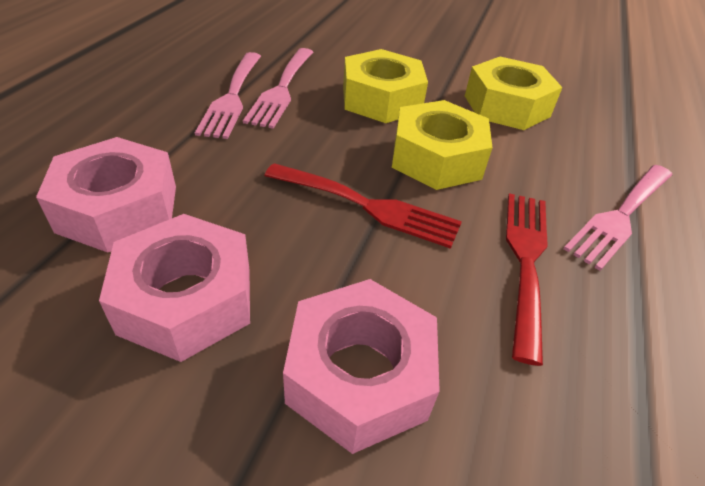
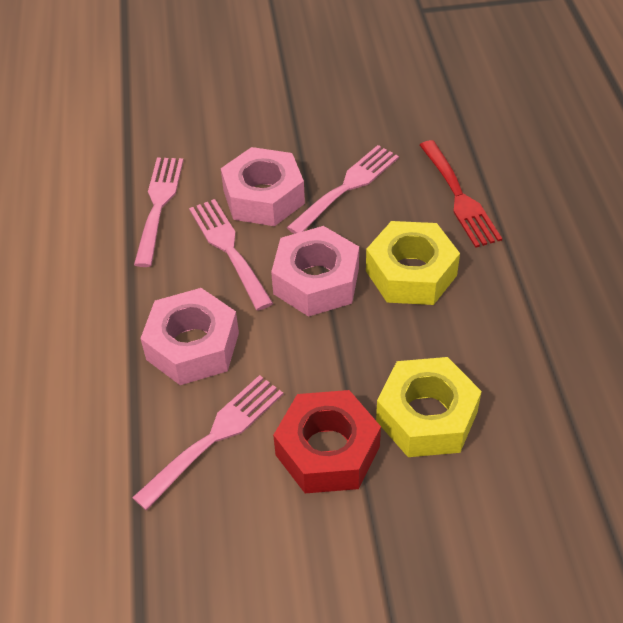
pink fork: [195,52,261,139] [243,48,313,129] [563,165,672,271] = 3 -> [132,375,283,510] [134,158,184,267] [189,199,273,311] [287,145,399,234] = 4
red fork: [264,163,462,249] [506,193,548,366] = 2 -> [420,140,502,248] = 1
red nut: none = 0 -> [273,390,381,493] = 1
yellow nut: [343,49,428,123] [392,100,493,190] [465,57,563,130] = 3 -> [366,221,460,305] [376,357,482,457] = 2

